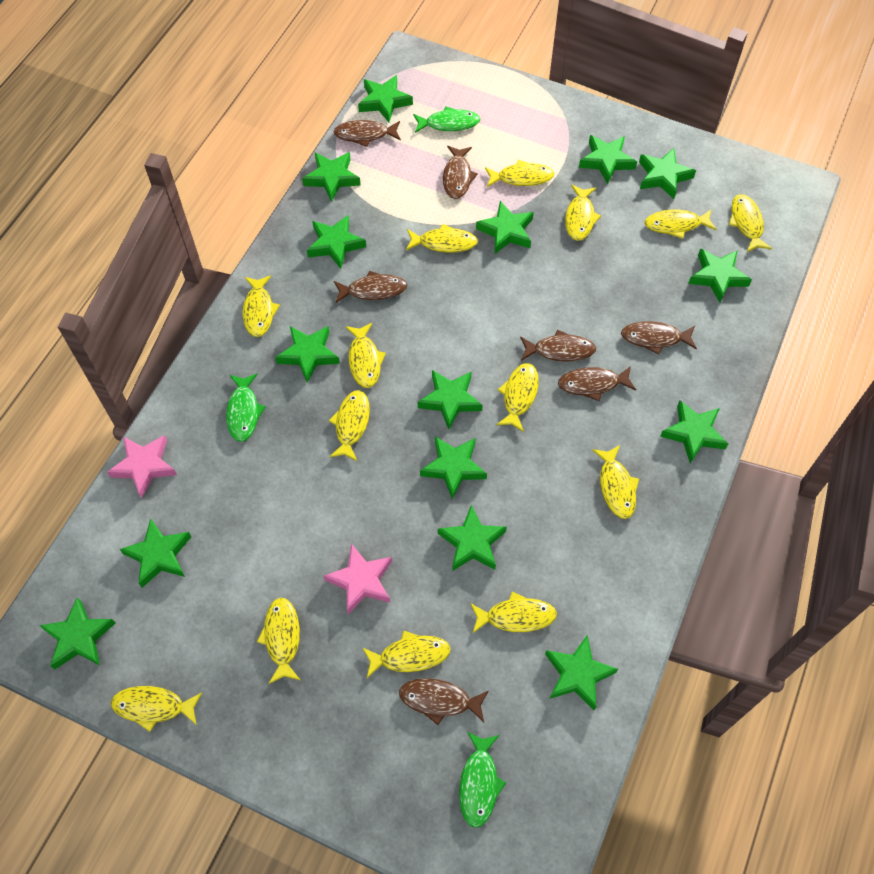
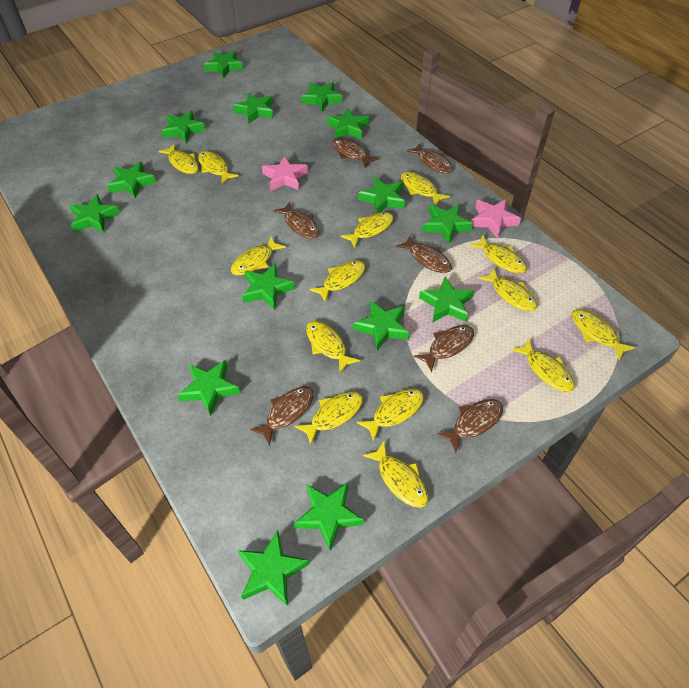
green fish: [226,374,266,442] [413,107,480,133] [459,731,506,828] = 3 -> none = 0

